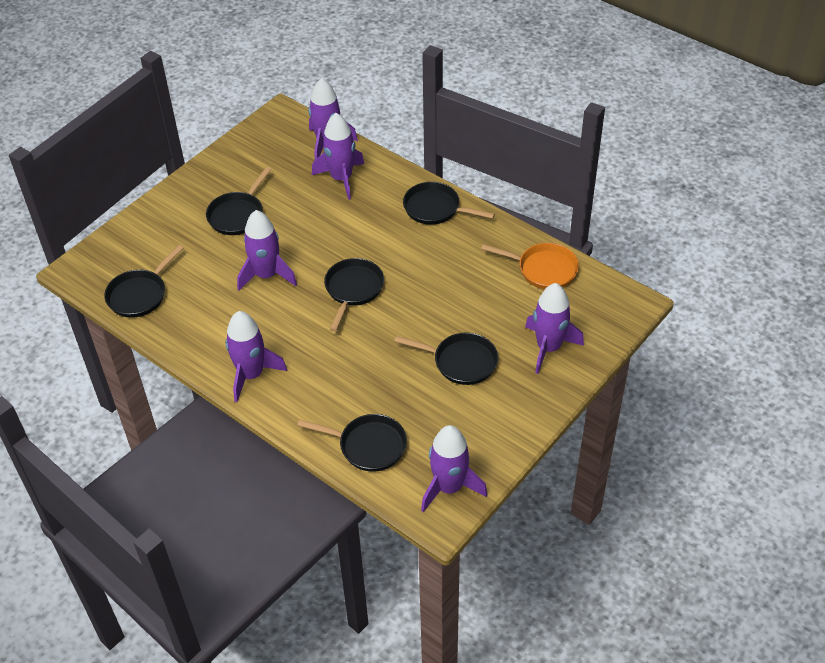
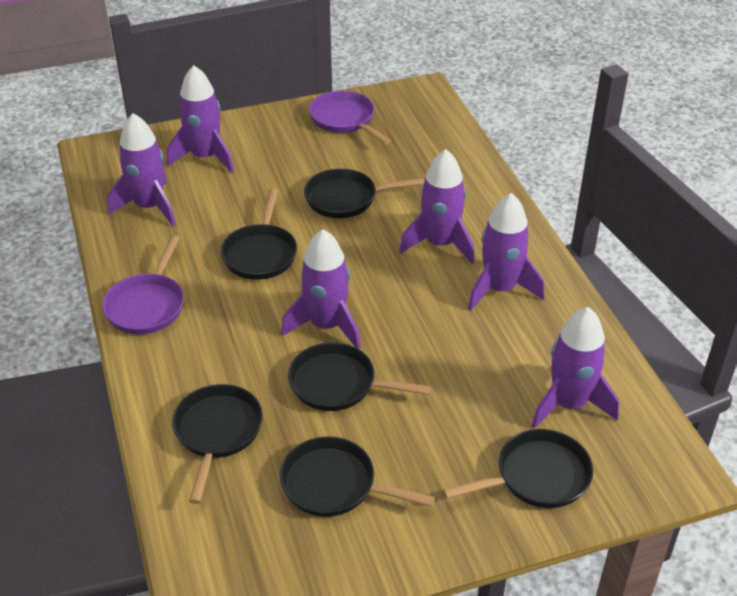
orange pan: [481,243,579,289] = 1 -> none = 0
purple pan: none = 0 -> [102,235,184,334] [309,91,391,144] = 2

